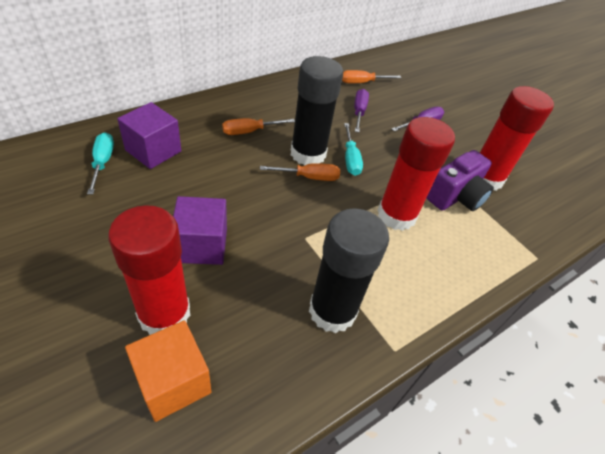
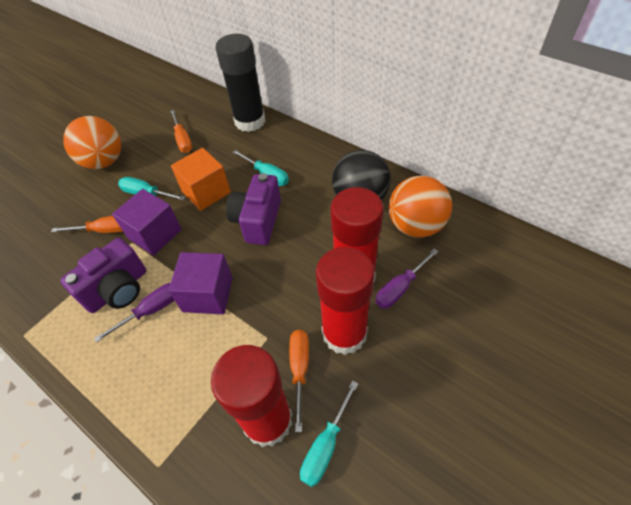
black ball: none = 0 -> [332,150,391,200] = 1
black glue stick: [291,56,343,165] [309,208,389,333] = 2 -> [215,34,266,132] = 1
orange ball: none = 0 -> [63,116,121,169] [389,176,452,238] = 2
purple camera: [426,150,494,211] = 1 -> [60,238,147,313] [226,173,281,245] = 2
turquoise screwdriver: [87,132,114,195] [344,123,363,176] = 2 -> [118,177,186,201] [233,150,289,186] [300,380,358,487] = 3

